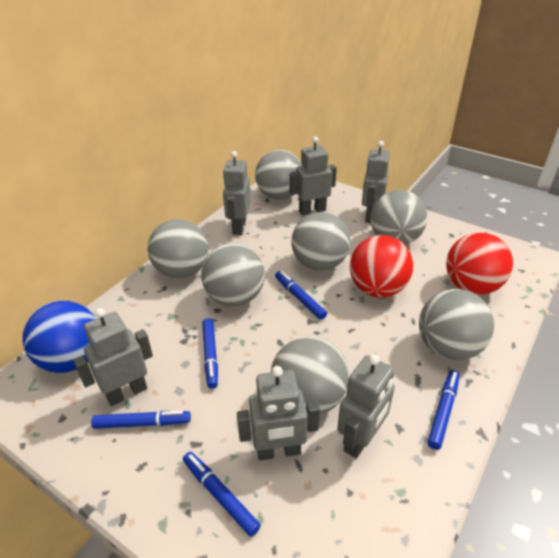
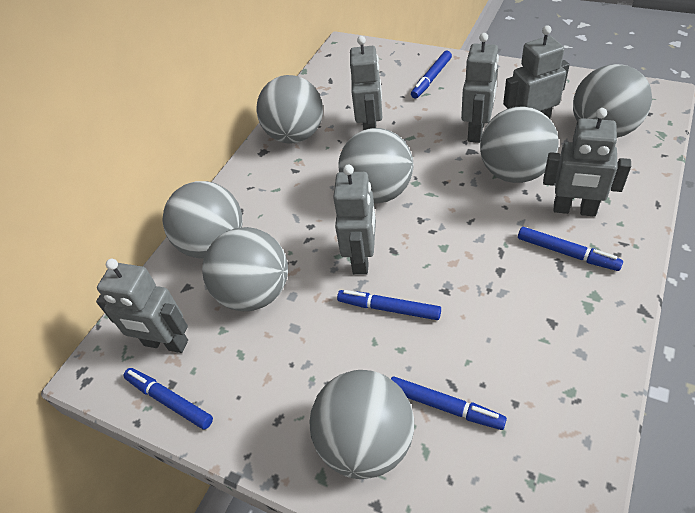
blue ball: [22,301,96,373] = 1 -> none = 0
red ball: [350,235,413,298] [446,233,513,295] = 2 -> none = 0

